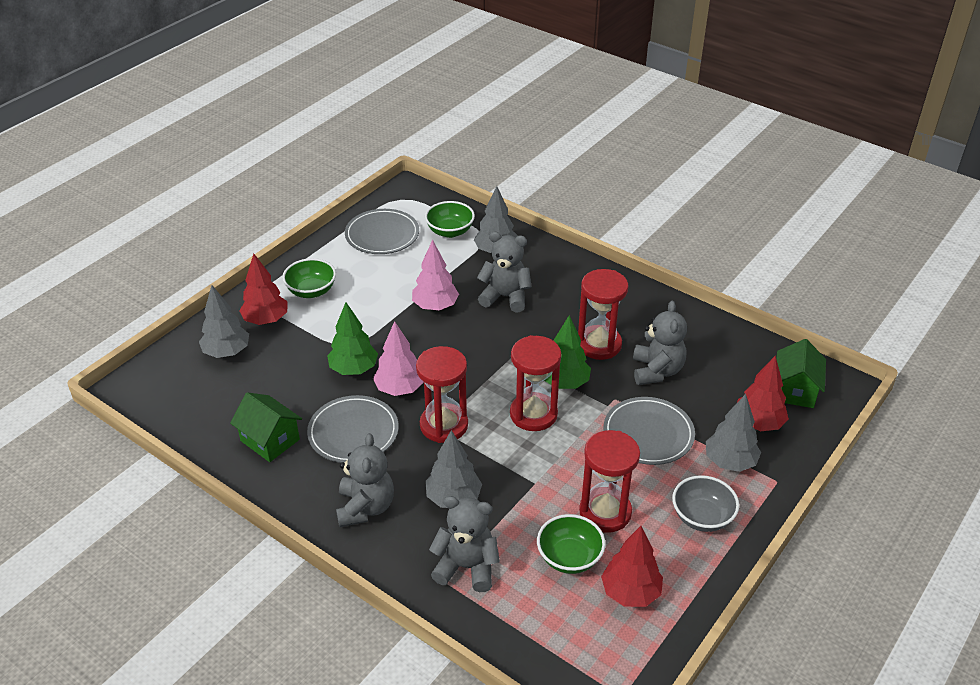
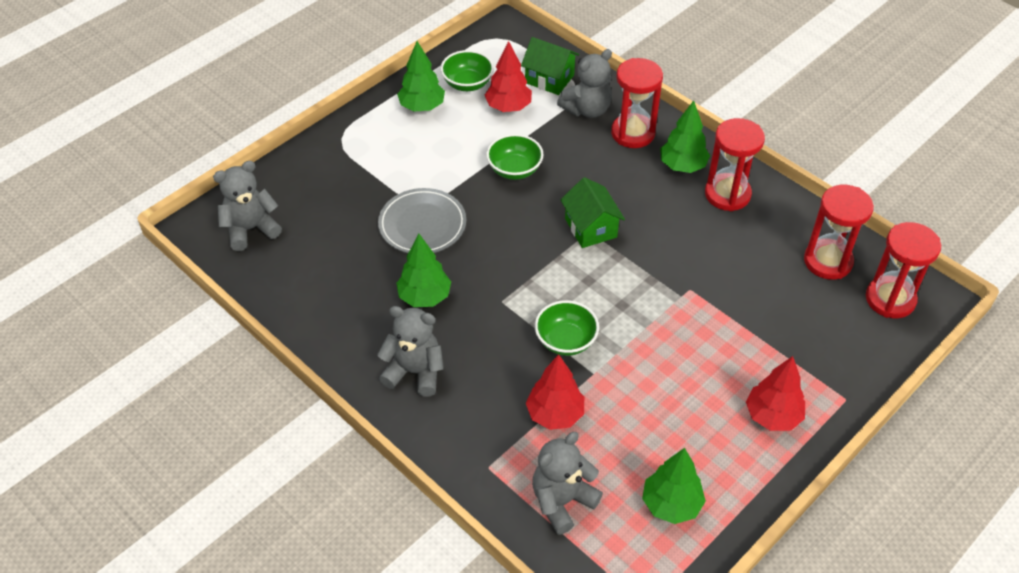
green tree: [327,302,378,375] [544,315,591,389] = 2 -> [396,234,451,307] [397,41,445,112] [642,448,706,524] [660,100,710,173] = 4
grey bowl: [672,475,739,532] = 1 -> none = 0
grey plate: [307,395,399,463] [345,209,419,254] [604,397,695,465] = 3 -> [378,188,466,253] = 1
grey tree: [199,285,249,358] [425,430,482,508] [474,186,518,254] [706,394,761,472] = 4 -> none = 0
pink tree: [373,321,424,396] [412,240,459,310] = 2 -> none = 0

